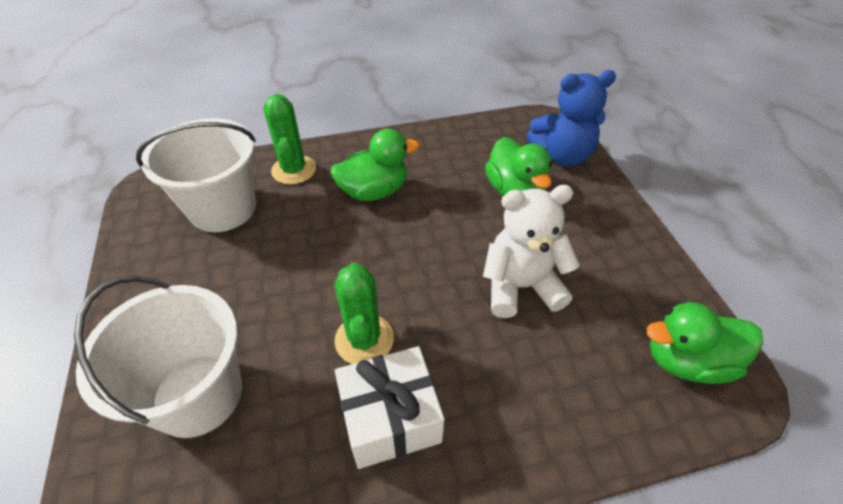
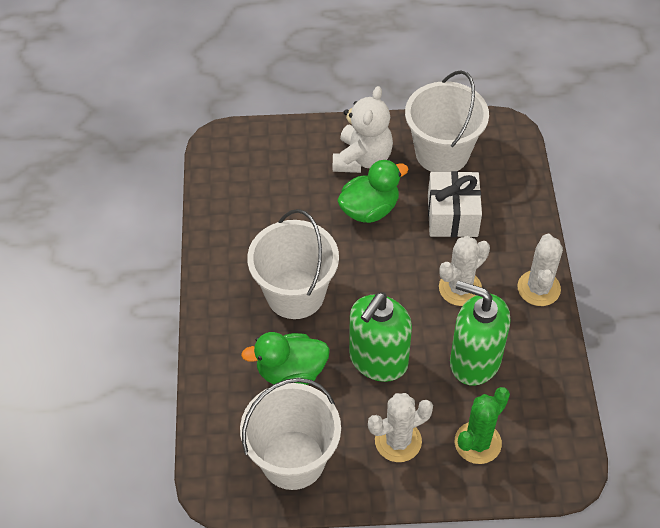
blue teddy bear: [526,70,616,166] = 1 -> none = 0
green cactus: [263,94,316,185] [334,263,394,364] = 2 -> [455,387,510,464] = 1
green duck: [330,129,419,201] [485,137,552,196] [646,302,763,384] = 3 -> [241,332,330,385] [337,160,409,223] = 2
green soap dispenser: none = 0 -> [349,292,412,382] [450,281,510,386] = 2
white bucket: [74,276,242,438] [136,118,256,232] = 2 -> [240,378,341,490] [247,209,339,319] [405,70,489,172] = 3
white cactus: none = 0 -> [368,393,433,462] [439,236,490,306] [517,234,563,306] = 3

